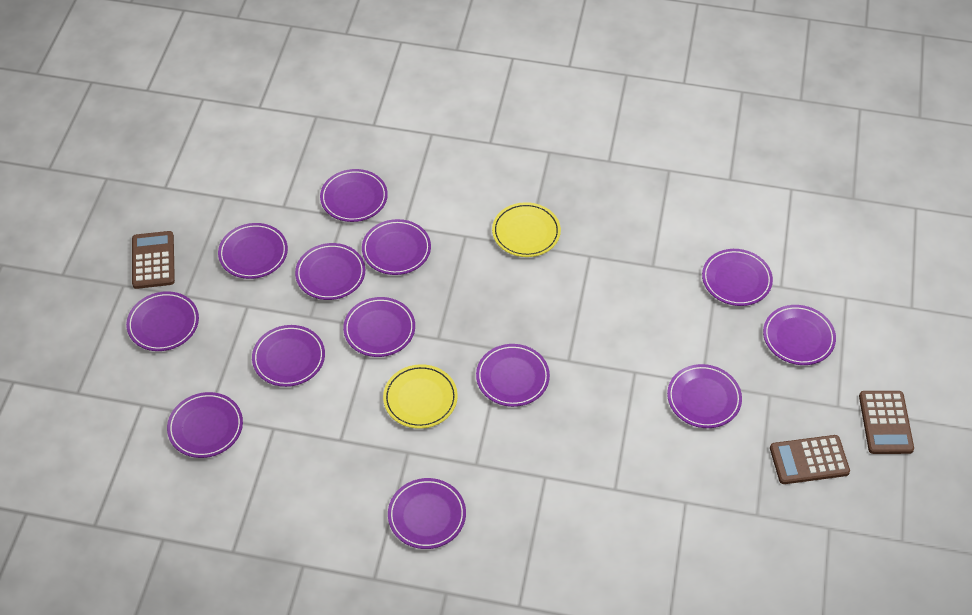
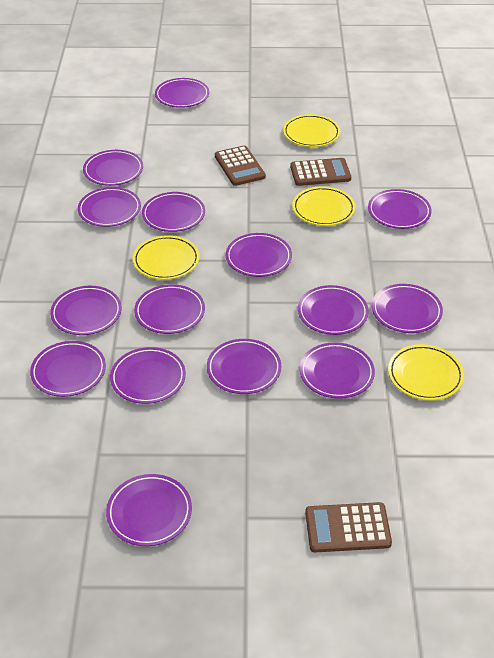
purple plate: [126,291,199,351] [167,392,243,458] [218,223,288,279] [252,325,325,387] [295,243,365,300] [320,169,388,222] [343,297,415,357] [362,219,431,275] [388,478,466,549] [476,344,550,407] [667,364,742,428] [702,249,773,306] [763,305,836,365] = 13 -> [30,341,106,397] [50,286,121,335] [78,187,141,227] [83,150,143,186] [106,474,192,546] [110,347,186,404] [134,284,205,334] [142,192,205,232] [155,78,209,108] [207,339,281,394] [226,233,292,277] [298,285,369,335] [299,342,375,399] [368,189,432,229] [372,284,443,333] = 15
yellow plate: [383,364,458,429] [492,202,561,257] = 2 -> [133,235,199,280] [283,114,340,147] [292,186,355,226] [388,344,464,401] = 4

